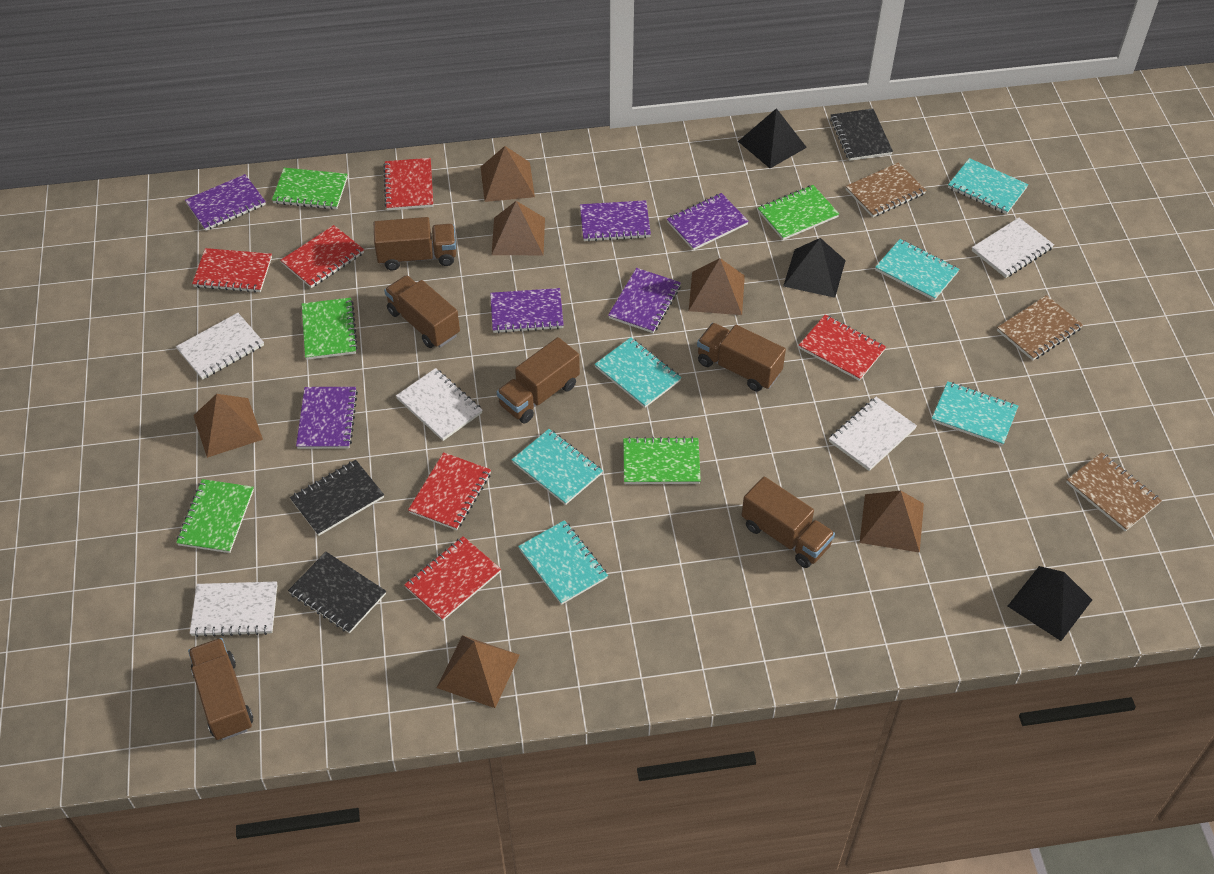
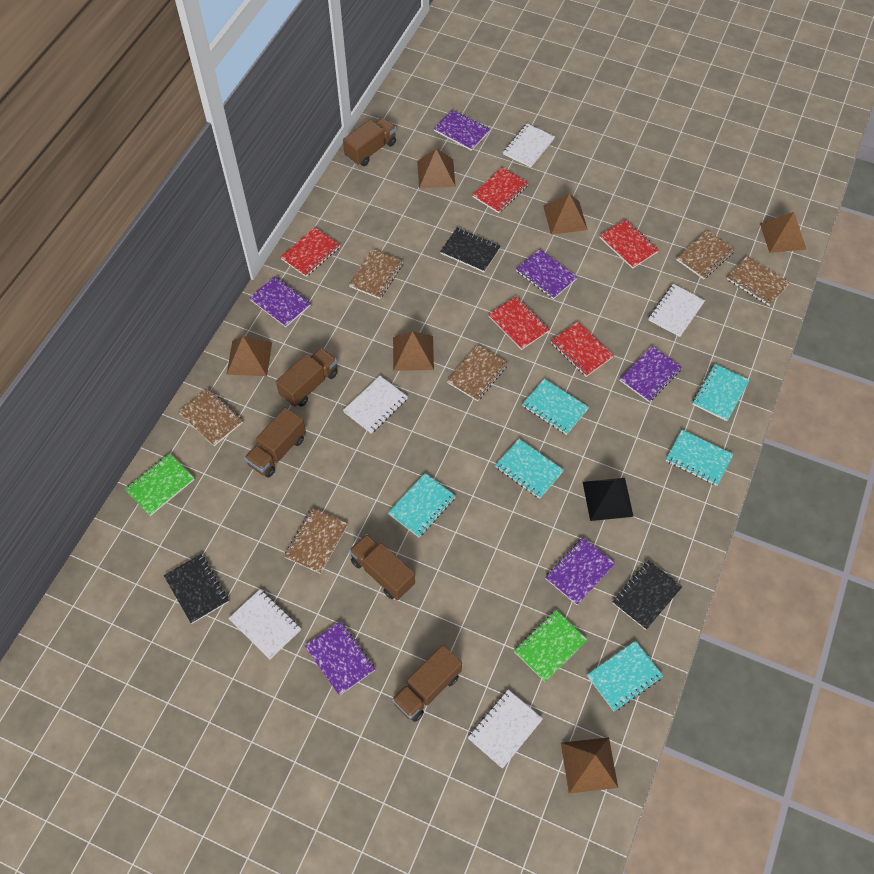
black pyramid: [738,108,807,168] [783,238,846,298] [1008,566,1092,641] = 3 -> [583,478,634,521] = 1
brown notebook: [845,163,927,217] [997,295,1083,360] [1066,452,1162,531] = 3 -> [178,388,243,446] [284,508,348,574] [348,249,403,299] [447,345,508,401] [676,230,735,279] [727,256,790,306] = 6
brown truck: [188,638,253,740] [374,217,456,270] [384,275,460,348] [497,337,580,424] [697,323,786,392] [742,476,835,568] = 6 -> [244,408,306,478] [276,348,338,407] [343,118,396,166] [349,534,415,600] [392,645,462,722] = 5
green notebook: [176,479,254,553] [272,168,348,210] [302,298,358,360] [623,437,701,484] [758,185,839,240] = 5 -> [124,453,195,516] [514,610,588,682] = 2
red notebook: [192,248,272,293] [280,225,364,288] [383,158,433,210] [404,536,501,621] [408,452,491,530] [799,315,886,381] = 6 -> [281,227,340,277] [472,167,528,213] [488,296,550,350] [551,322,614,377] [600,219,659,269] = 5

